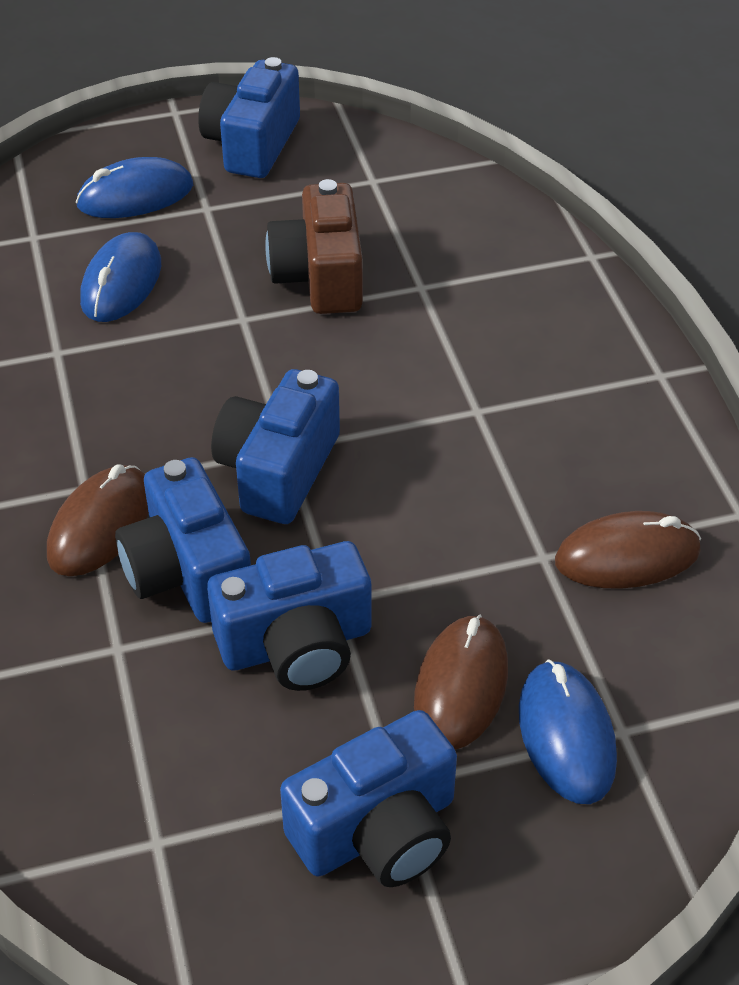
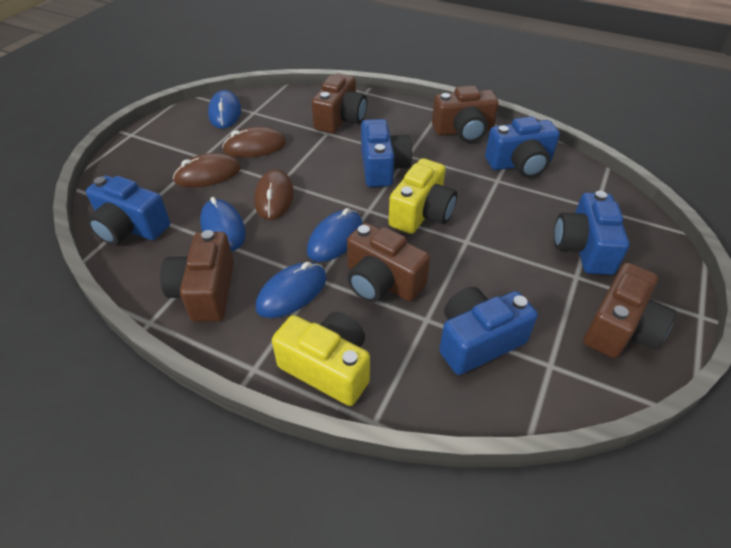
blue mouse: [76,157,193,218] [80,232,161,322] [519,659,617,804] = 3 -> [200,197,246,251] [208,90,241,129] [256,262,326,318] [307,208,363,262] = 4
brown camera: [265,179,363,314] = 1 -> [160,230,234,322] [312,73,367,133] [347,223,430,303] [432,86,499,143] [583,263,676,358] = 5
yellow camera: none = 0 -> [272,312,370,406] [389,158,457,234] = 2

